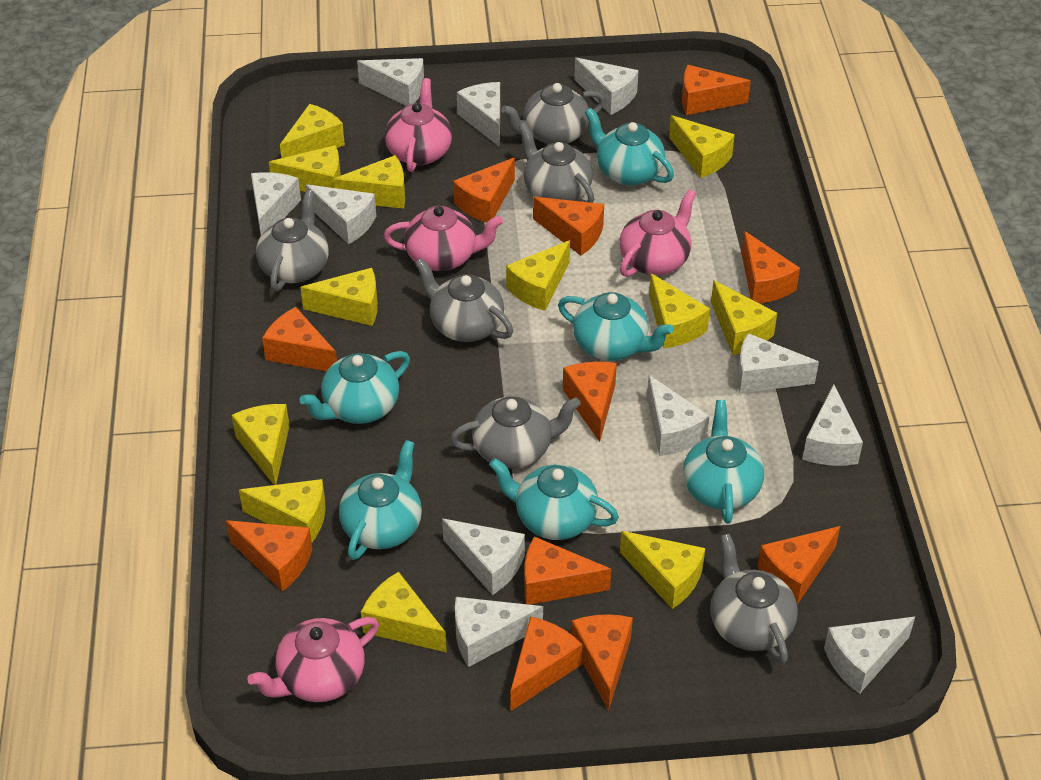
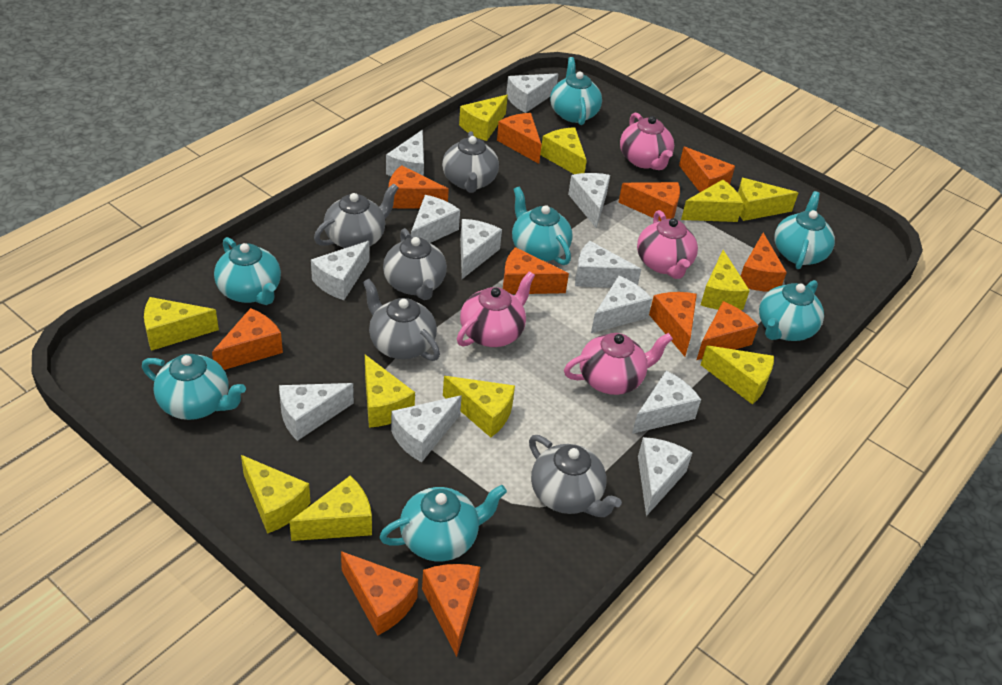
grey teapot: [256,190,329,291] [415,258,513,342] [450,396,581,469] [501,83,605,144] [519,123,594,203] [710,533,798,665] = 6 -> [314,183,398,248] [363,279,440,361] [383,228,447,300] [442,131,499,193] [529,435,622,517] = 5
turquoise teapot: [299,351,410,424] [339,440,422,560] [489,458,619,540] [558,292,673,361] [585,108,674,186] [683,400,764,524] = 6 -> [142,354,246,420] [214,237,281,305] [379,485,507,562] [512,186,572,265] [550,57,602,125] [759,280,824,341] [774,191,835,269] = 7
white cheese: [251,172,301,235] [306,184,376,244] [357,58,424,106] [442,519,525,595] [455,597,543,667] [457,82,500,147] [574,57,639,115] [647,375,710,456] [737,333,819,393] [802,384,863,466] [824,617,915,694] = 11 -> [279,383,354,441] [311,241,369,300] [386,130,424,176] [391,395,462,462] [411,195,460,243] [460,219,502,279] [506,73,558,113] [568,173,610,229] [575,241,641,288] [591,276,652,333] [632,371,701,434] [638,437,693,516] = 12
yellow cheese: [232,404,290,485] [239,479,325,542] [269,145,341,192] [280,104,345,158] [300,268,378,326] [333,155,405,209] [361,572,447,653] [506,240,570,311] [620,531,705,609] [649,273,710,348] [669,115,735,178] [711,280,777,355] = 12 -> [144,297,219,351] [241,455,310,534] [289,476,372,541] [365,355,415,428] [443,376,515,438] [459,95,508,141] [540,127,587,174] [681,180,743,222] [701,250,750,310] [701,345,774,404] [738,178,798,221] = 11

